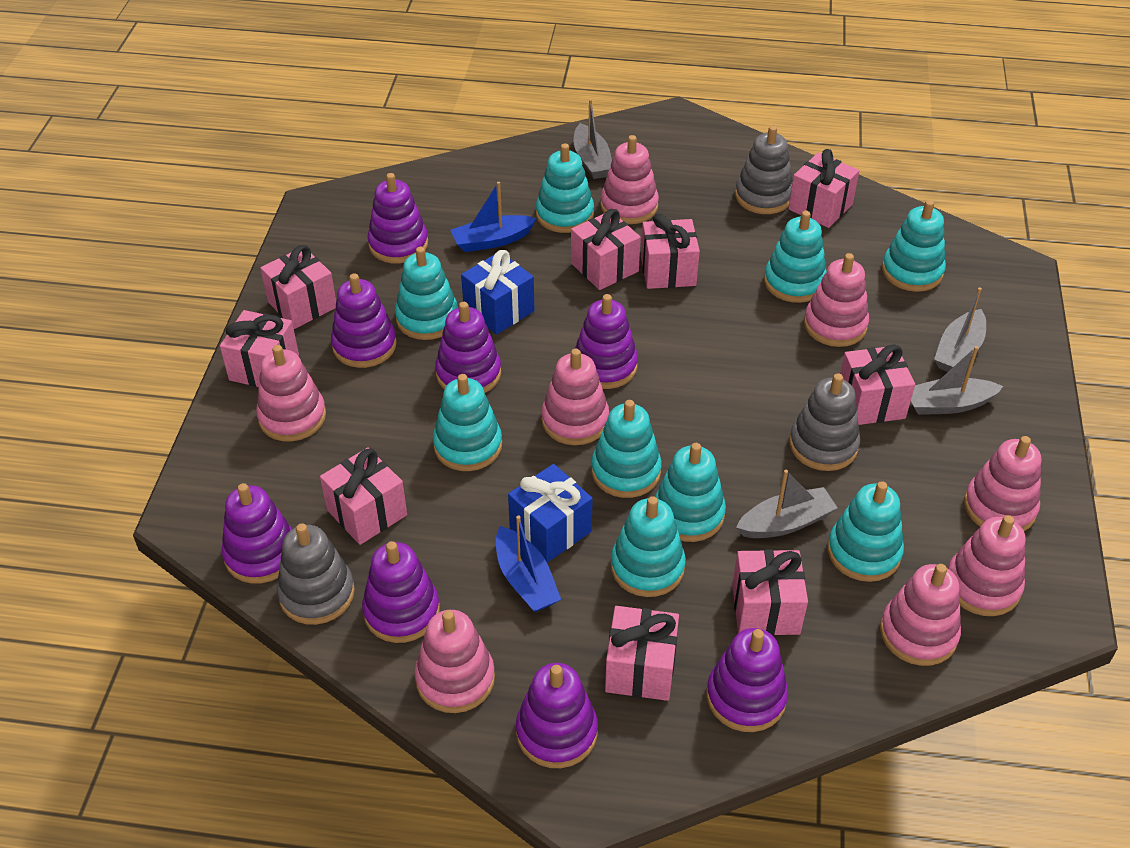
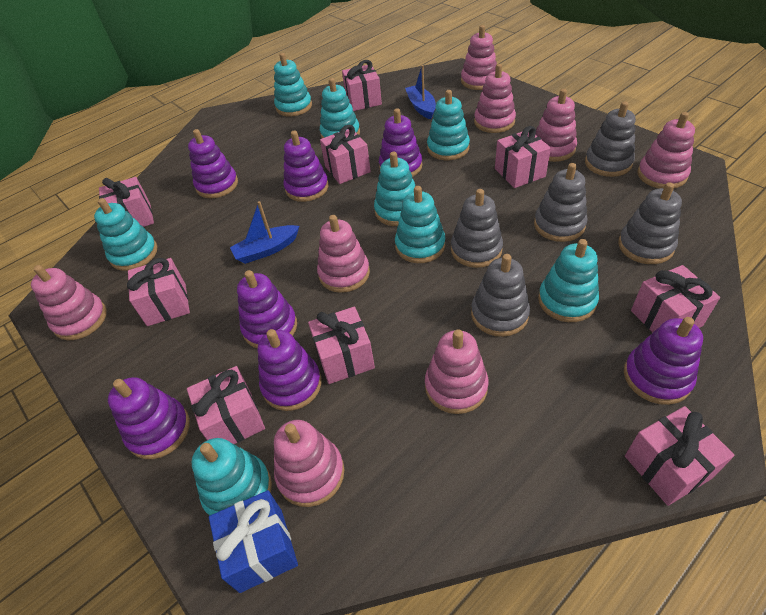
blue gift: [461,250,534,334] [508,464,593,562] = 2 -> [209,490,298,593] = 1
grey boat: [574,99,612,179] [736,470,838,538] [911,346,1003,415] [934,287,986,372] = 4 -> none = 0
grey stacking toy: [277,523,355,625] [735,126,792,214] [790,374,860,471] = 3 -> [451,189,503,268] [471,254,530,337] [534,163,588,242] [585,101,636,177] [618,182,682,264] = 5
purple stacking toy: [221,483,292,584] [331,273,397,368] [362,541,440,643] [367,173,428,264] [435,302,501,393] [516,663,598,768] [575,294,638,389] [706,628,788,732] = 8 -> [108,377,190,459] [188,129,238,198] [237,270,297,348] [258,329,322,411] [284,130,328,202] [379,108,422,177] [624,317,703,405] = 7
turquoise stacking toy: [395,247,458,340] [433,374,502,471] [536,143,594,233] [591,400,662,498] [611,496,686,597] [655,443,726,542] [764,211,827,303] [828,481,904,582] [882,200,946,292] = 9 -> [94,198,157,271] [192,438,272,516] [274,53,312,117] [320,78,360,138] [374,152,415,226] [395,186,445,263] [427,90,470,160] [538,239,599,322] = 8

